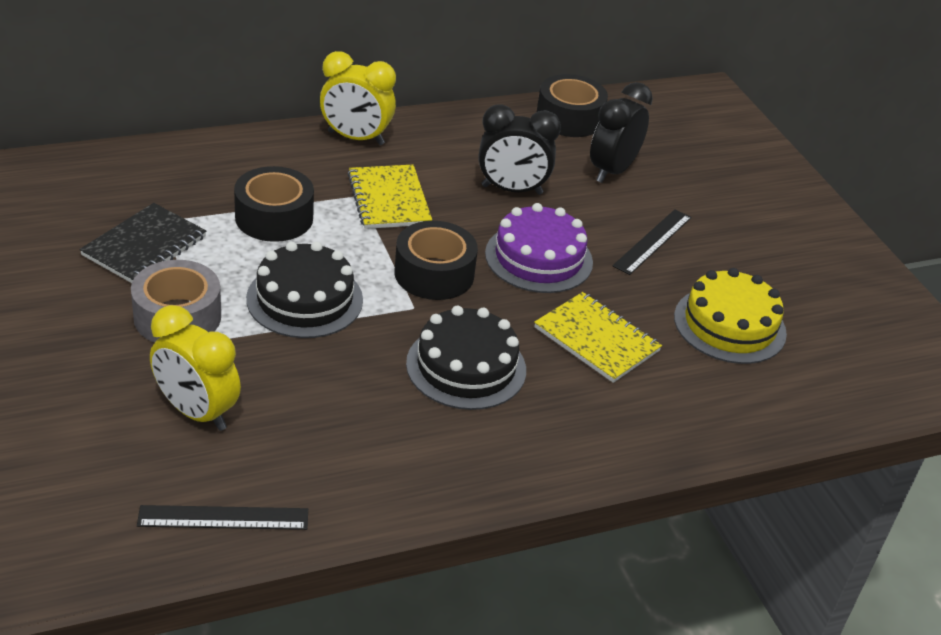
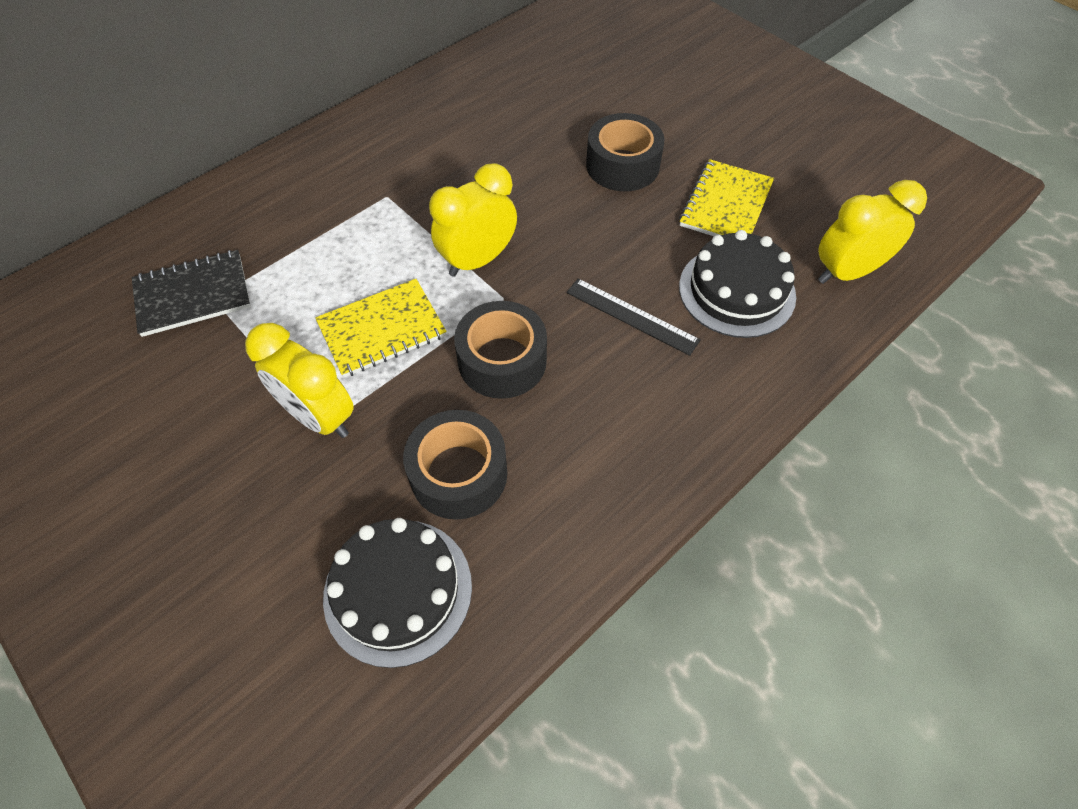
black clock: [479,104,561,195] [590,82,653,183] = 2 -> none = 0
black ruler: [137,505,308,530] [613,209,691,275] = 2 -> [567,278,701,356] = 1
grey tape: [131,260,221,343] = 1 -> none = 0
purple cake: [485,203,593,293] = 1 -> none = 0
yellow cake: [674,268,787,364] = 1 -> none = 0
yellow clock: [150,305,241,431] [320,51,396,145] = 2 -> [245,323,354,438] [429,163,517,277] [818,180,927,284] = 3

